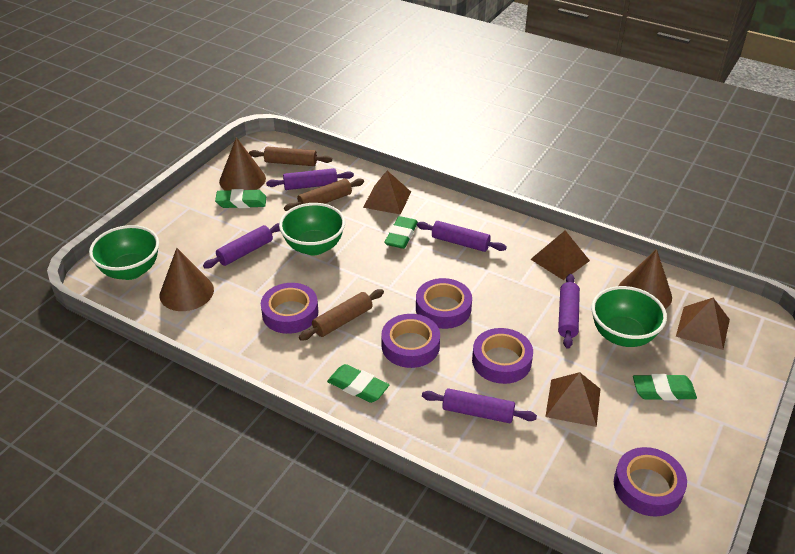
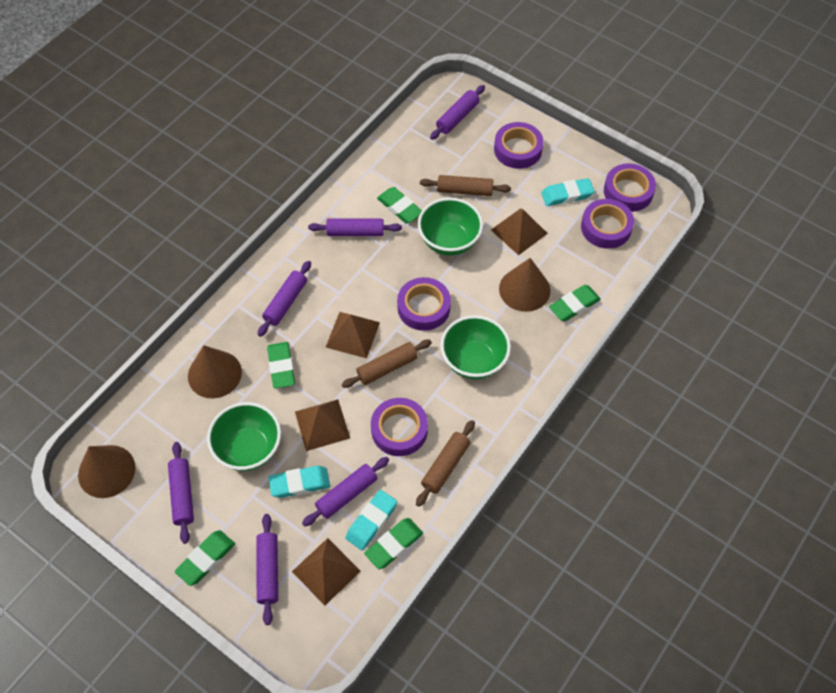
green eraser: [215,189,266,208] [327,364,389,403] [384,216,418,249] [633,374,697,400] = 4 -> [175,530,235,586] [267,342,295,389] [364,518,423,569] [377,187,422,223] [549,285,601,321] = 5
purple rolling pin: [203,223,280,269] [266,168,354,190] [417,221,507,252] [422,388,537,423] [558,274,580,349] = 5 -> [168,442,194,544] [256,514,278,625] [258,261,311,337] [302,457,389,527] [308,218,402,236] [430,85,485,140] = 6
turquoise eraser: none = 0 -> [268,466,330,498] [345,490,397,551] [541,178,595,206] = 3

